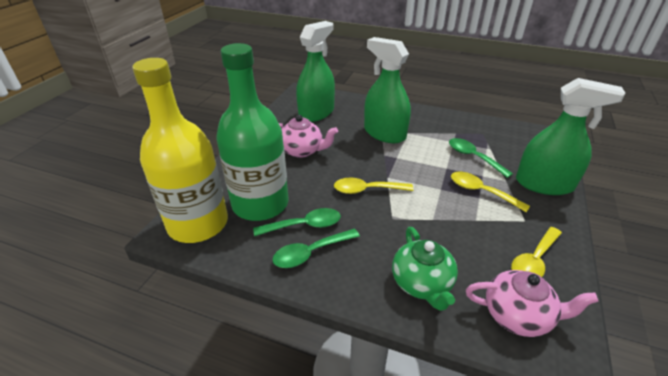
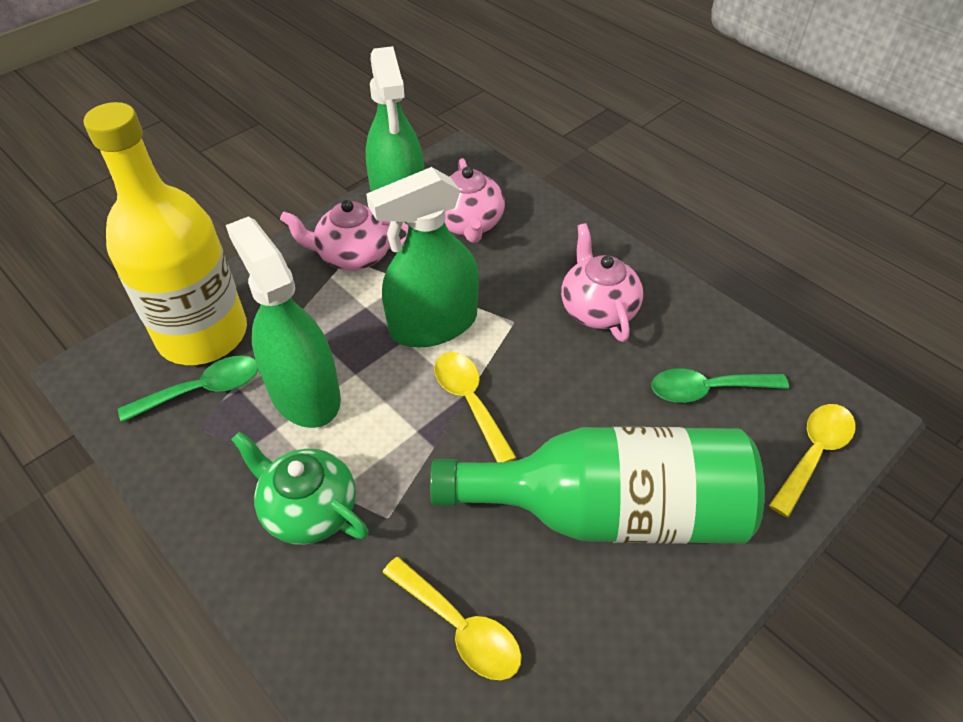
green spoon: [253,208,341,236] [272,229,360,268] [449,138,513,178] = 3 -> [118,356,258,423] [651,368,789,403] = 2
pink teapot: [279,115,338,158] [466,270,599,337] = 2 -> [280,200,409,271] [445,158,505,243] [561,223,643,342] = 3

